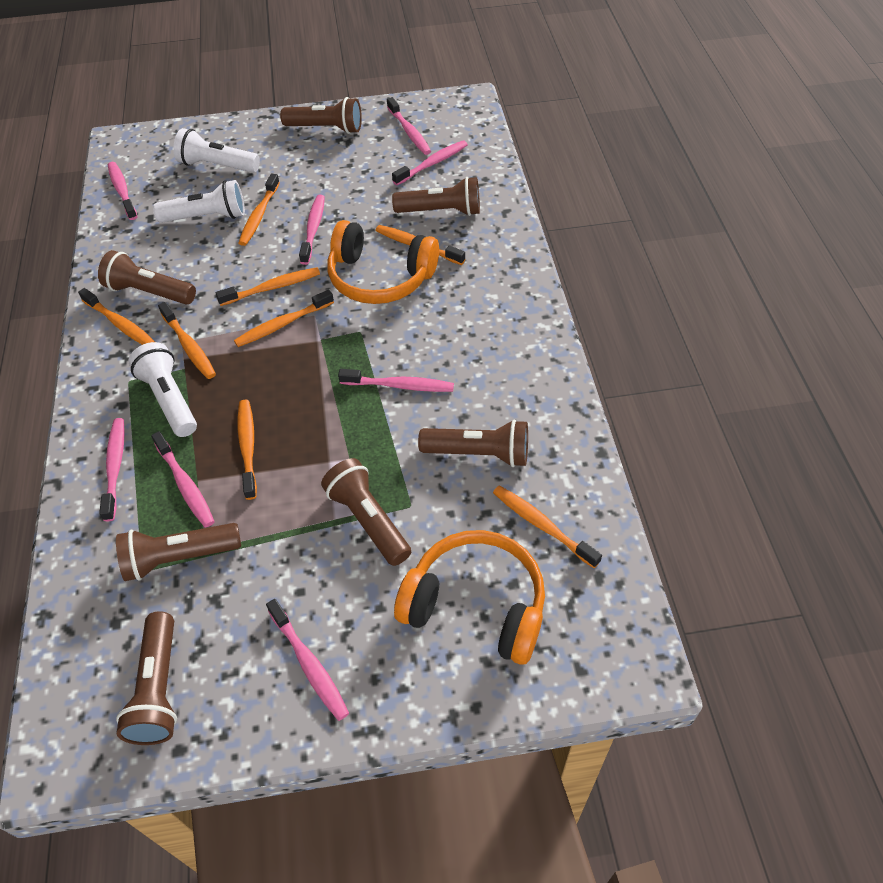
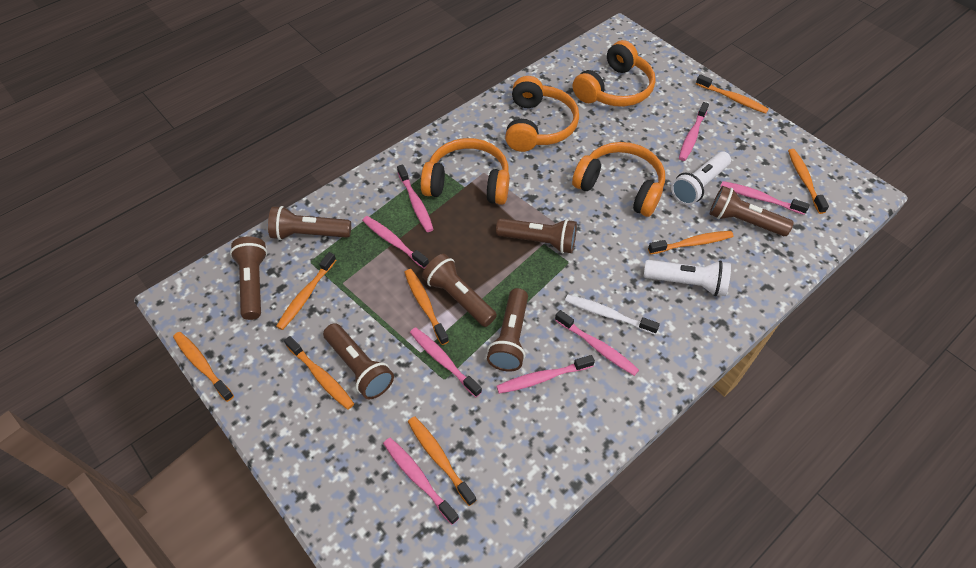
orange headphones: [327,220,439,304] [394,530,545,665] = 2 -> [421,138,510,205] [505,76,579,152] [572,142,665,217] [573,40,656,107] = 4
white flashlight: [128,342,197,437] [153,180,245,223] [173,128,260,173] = 3 -> [643,260,731,296] [671,151,731,205] = 2
white toothbrush: none = 0 -> [565,294,660,334] = 1

